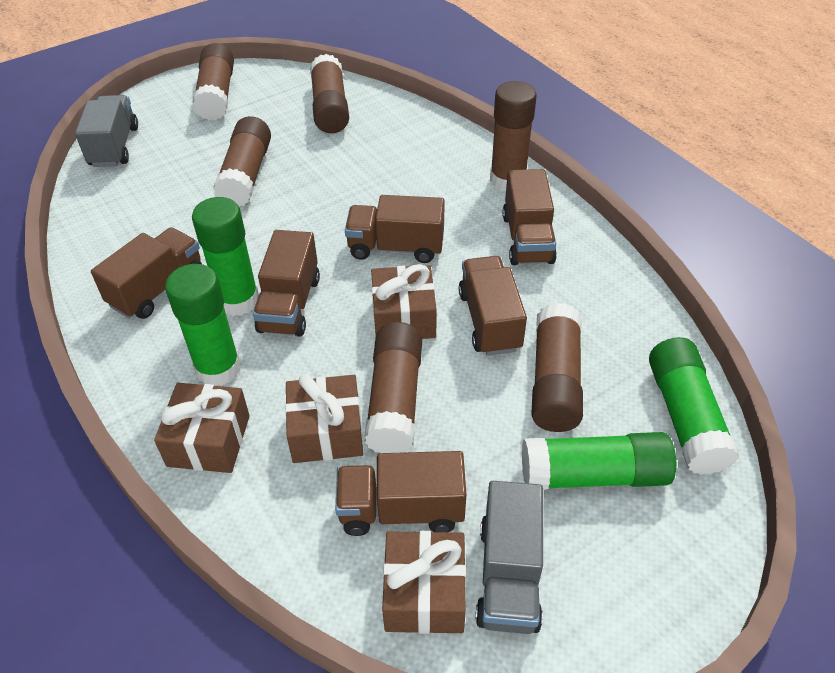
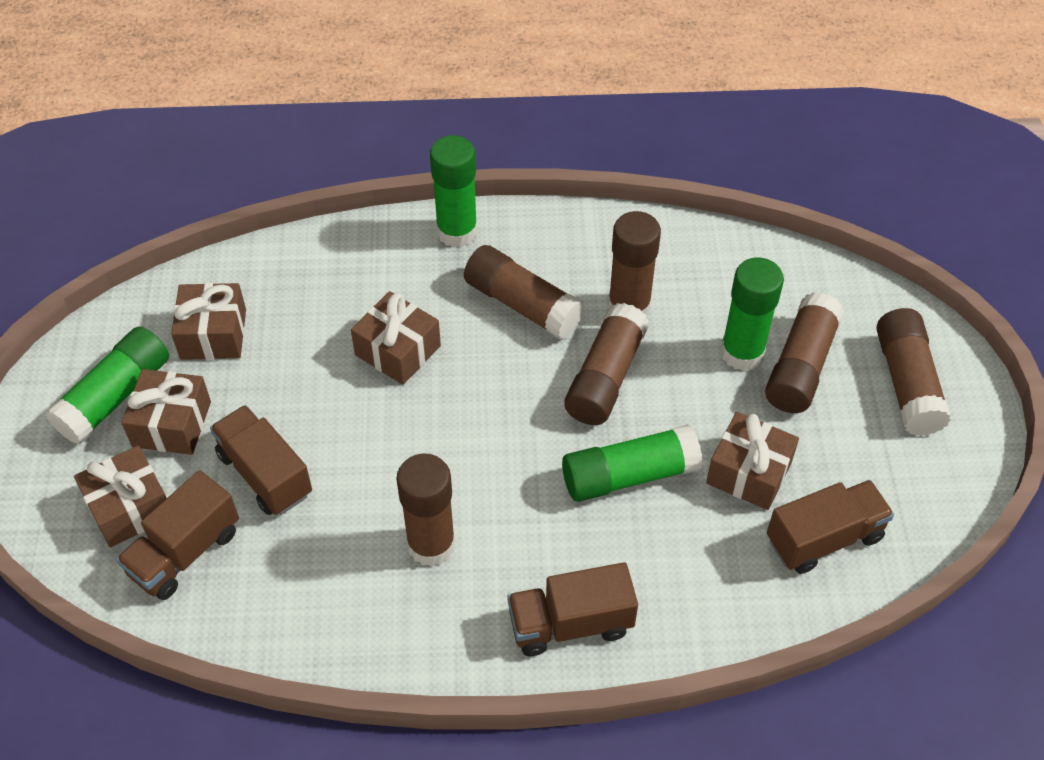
brown gift: [154,383,250,473] [285,374,363,463] [371,264,437,339] [382,531,466,634] = 4 -> [74,446,167,548] [121,369,211,455] [171,283,246,360] [351,291,441,385] [706,412,799,510] = 5
brown truck: [91,227,202,319] [253,230,320,337] [335,451,467,536] [345,195,445,263] [458,256,527,356] [502,169,557,265] = 6 -> [116,470,239,600] [210,405,312,515] [508,562,638,656] [767,480,894,574] = 4
grey truck: [75,95,138,167] [475,481,543,634] = 2 -> none = 0

